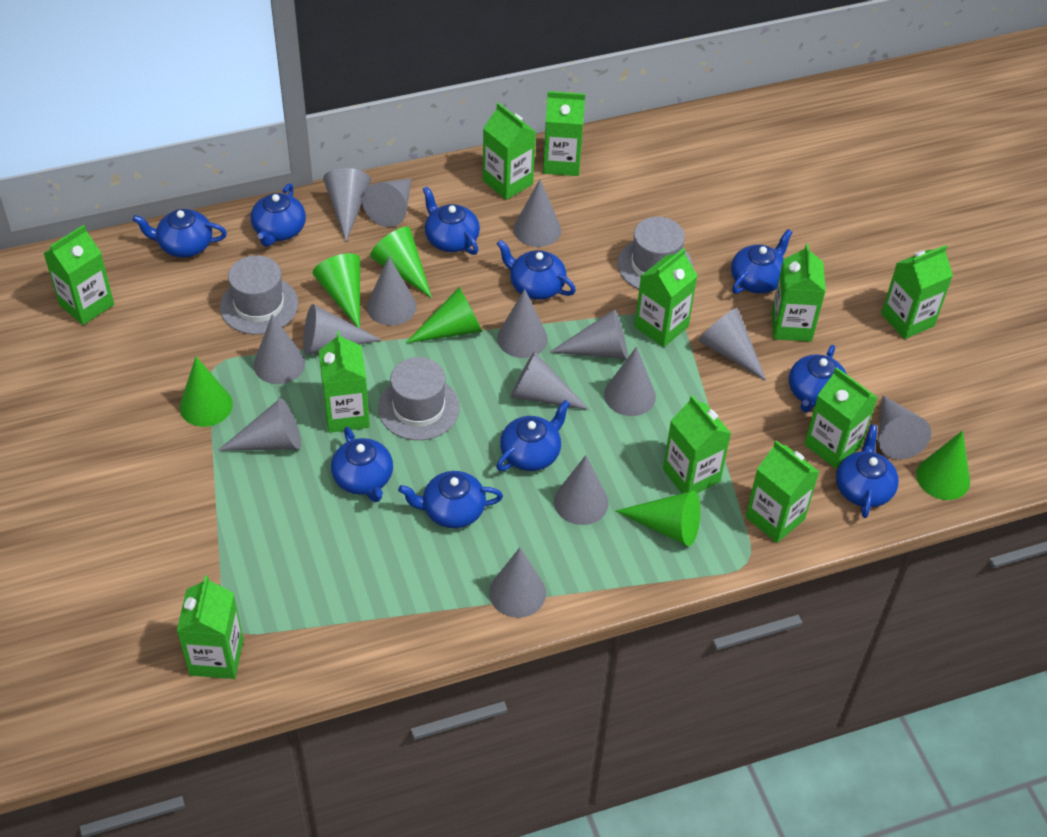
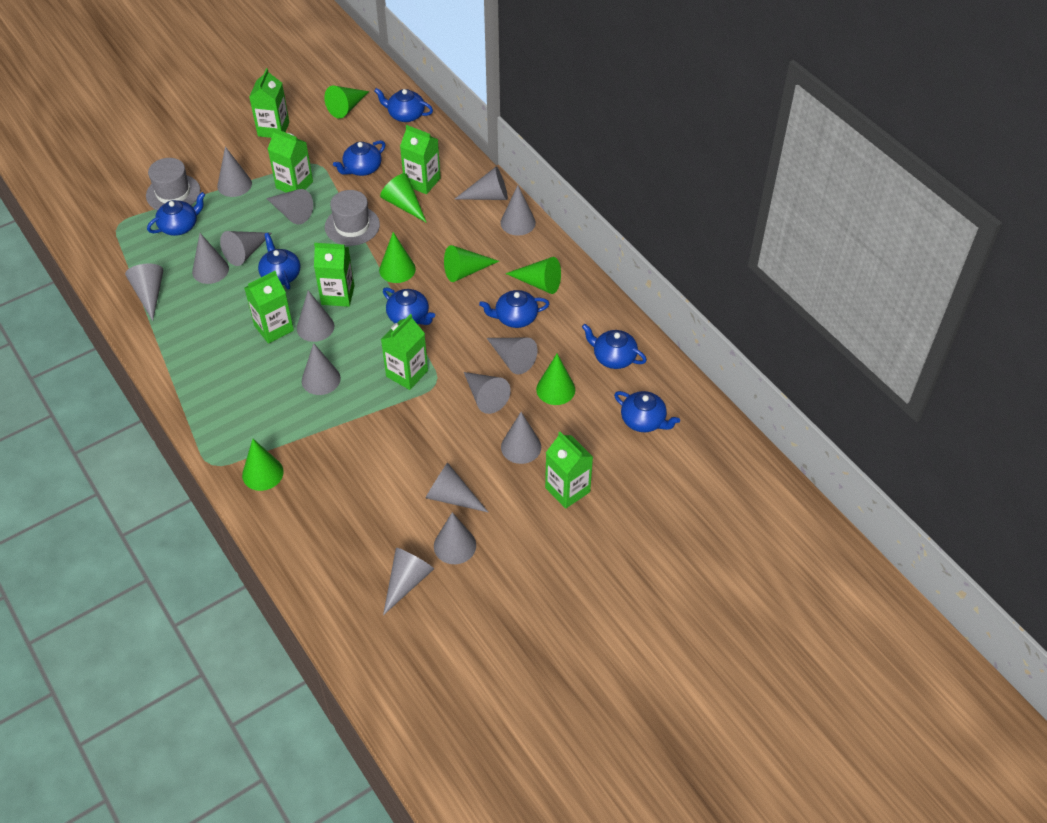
blue teapot: [133,209,227,258] [251,184,306,247] [331,427,393,502] [398,471,503,528] [423,186,480,255] [496,400,570,471] [497,240,576,300] [731,229,793,294] [789,345,847,413] [836,425,899,518] = 10 -> [147,192,206,236] [258,233,300,290] [333,140,385,176] [374,88,433,122] [383,287,435,325] [479,290,549,328] [582,324,647,369] [614,391,680,432] = 8
green carton: [44,225,114,325] [177,576,244,679] [319,331,370,433] [483,102,536,200] [543,91,585,176] [634,248,697,347] [663,395,731,493] [745,440,819,543] [772,244,826,342] [804,367,878,469] [881,245,953,339] = 11 -> [245,271,294,344] [249,68,289,138] [268,128,313,193] [314,243,355,307] [381,314,428,390] [400,125,441,194] [545,432,593,509] = 7
green cone: [180,357,233,427] [313,253,360,328] [370,227,432,298] [406,287,483,343] [616,491,700,546] [916,430,970,500] = 6 -> [242,439,284,491] [324,86,369,119] [379,232,416,283] [380,173,427,223] [444,245,499,282] [505,257,561,294] [536,354,575,405] = 7
grey hat: [220,255,298,335] [378,357,460,440] [618,217,693,289] = 3 -> [146,158,201,210] [325,190,380,246] = 2

